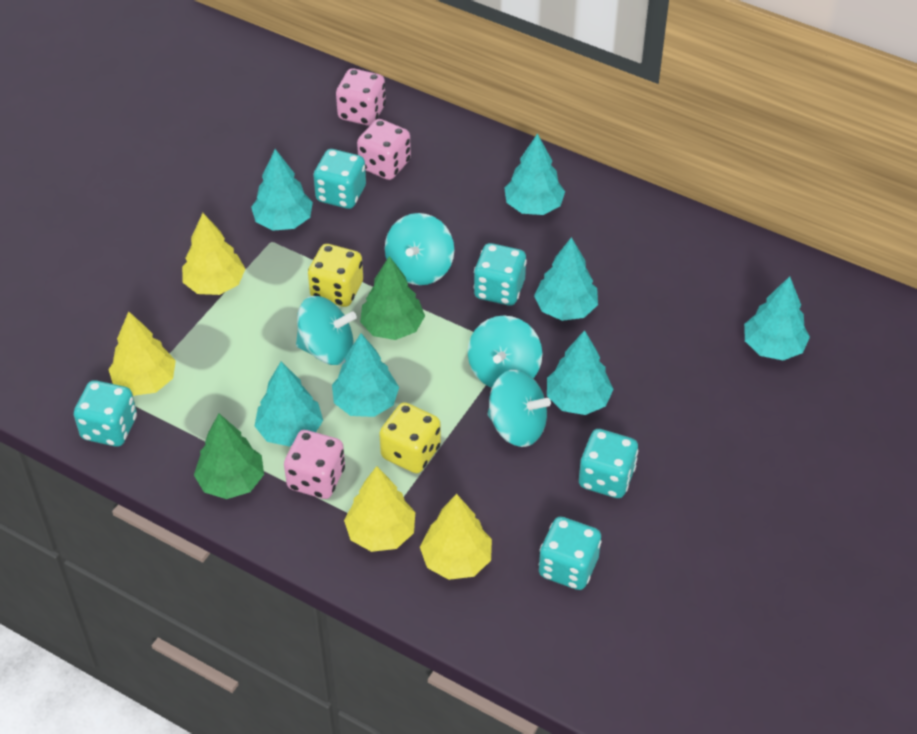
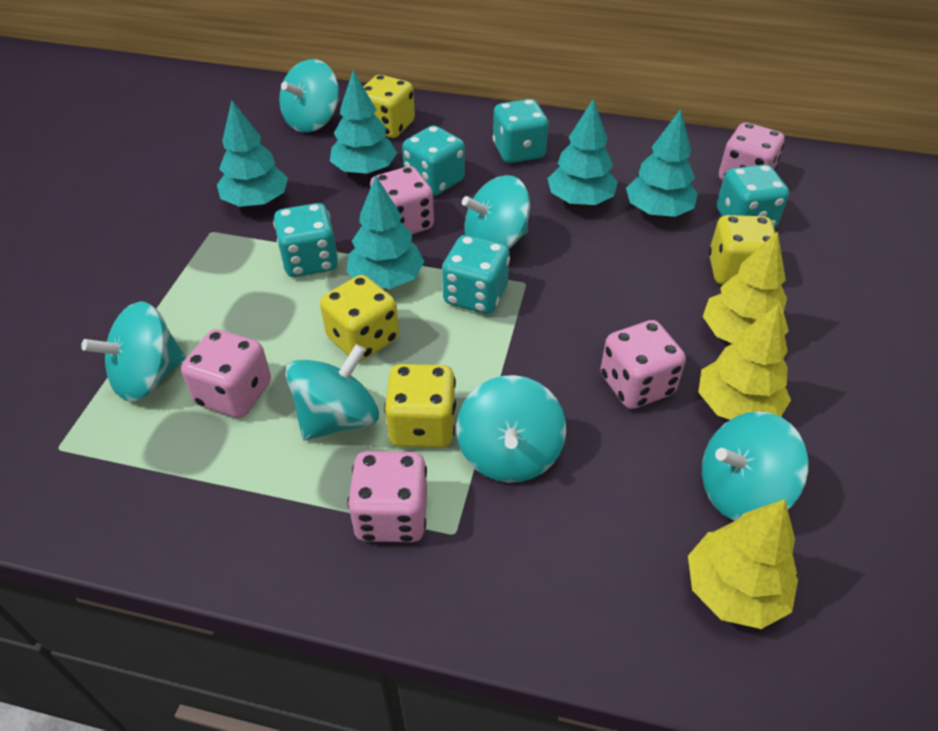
green tree: [194,414,264,499] [360,256,425,340] = 2 -> none = 0
pink dice: [284,430,345,499] [336,68,386,126] [357,119,411,180] = 3 -> [181,329,271,418] [347,451,427,542] [370,166,434,234] [600,320,686,409] [719,122,785,181] = 5
turquoise spinning top: [296,296,357,365] [385,213,454,285] [468,316,542,388] [488,370,551,447] = 4 -> [81,301,186,402] [279,59,339,133] [285,344,379,441] [456,375,566,483] [462,175,530,249] [702,411,808,521] = 6
turquoise tree: [251,149,313,231] [255,362,323,447] [332,333,399,417] [504,133,565,215] [534,237,598,321] [547,330,614,415] [744,276,810,360] = 7 -> [217,100,288,207] [330,70,397,175] [347,176,425,289] [547,98,618,205] [626,109,698,217] = 5
yellow dice: [308,244,363,307] [379,402,441,473] = 2 -> [320,275,399,362] [363,75,415,138] [384,364,456,448] [709,215,776,285] = 4
yellow tree: [109,311,176,396] [182,213,245,295] [344,466,415,552] [420,494,492,580] = 4 -> [688,499,798,629] [698,304,791,420] [703,231,789,344] = 3

